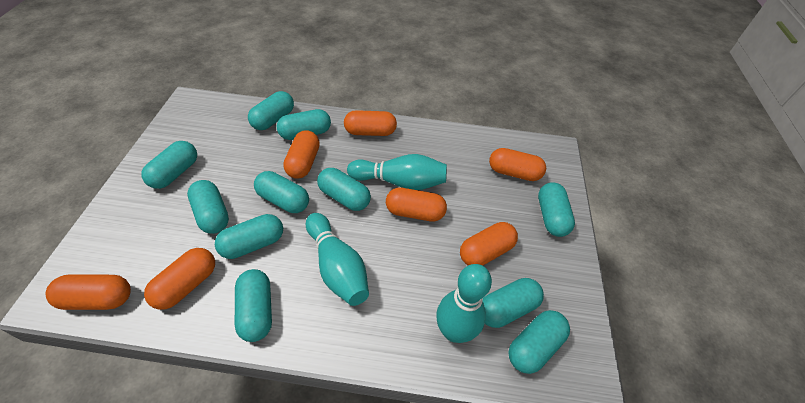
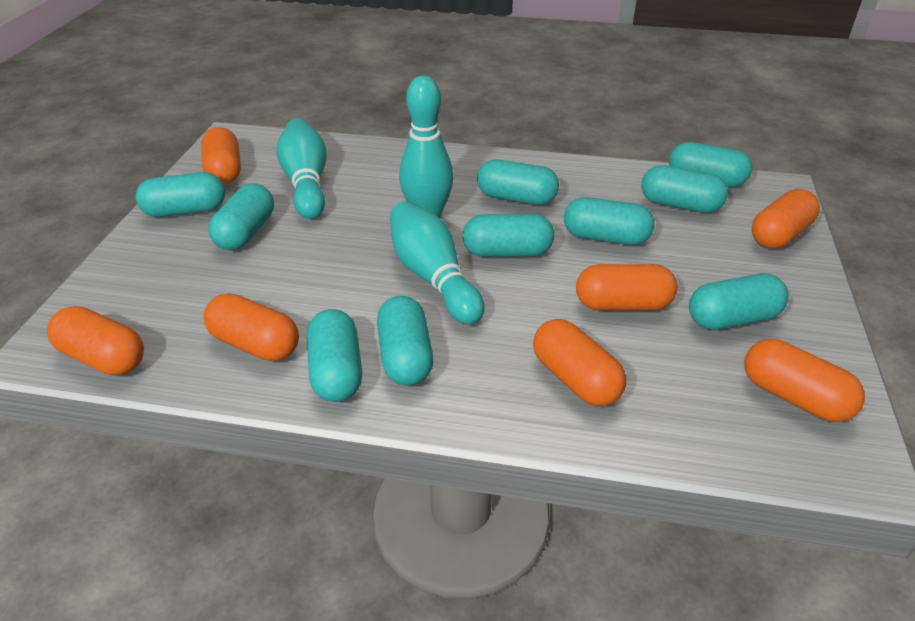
turquoise capsule: [141,141,197,189] [187,180,229,234] [215,214,283,259] [235,269,272,342] [248,91,294,130] [254,171,309,213] [277,109,331,140] [317,168,371,211] [483,278,544,328] [508,310,570,374] [538,182,575,237] = 11 -> [135,172,225,217] [208,183,274,250] [307,309,362,402] [377,296,434,386] [462,214,554,257] [477,160,559,205] [564,197,654,245] [641,165,728,213] [669,142,753,187] [689,273,789,330] = 10

